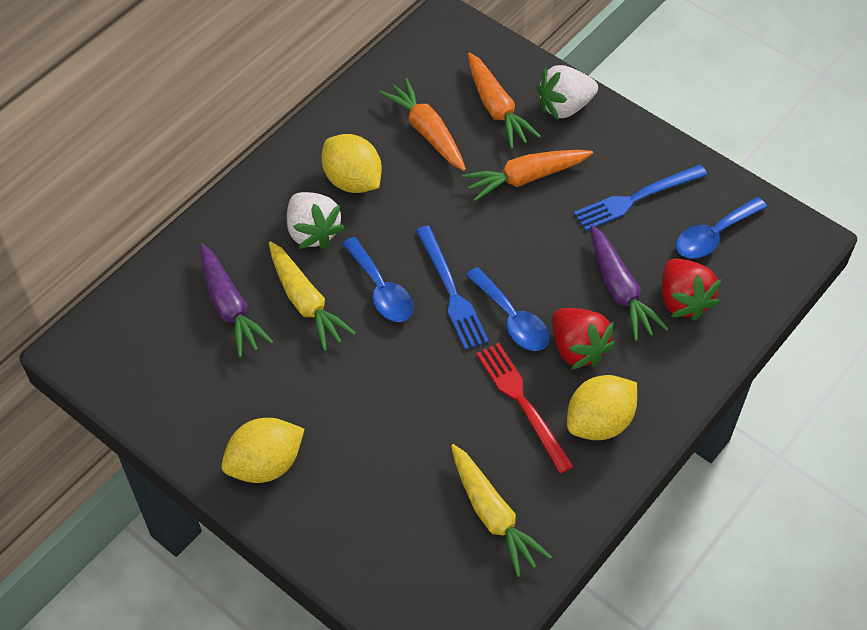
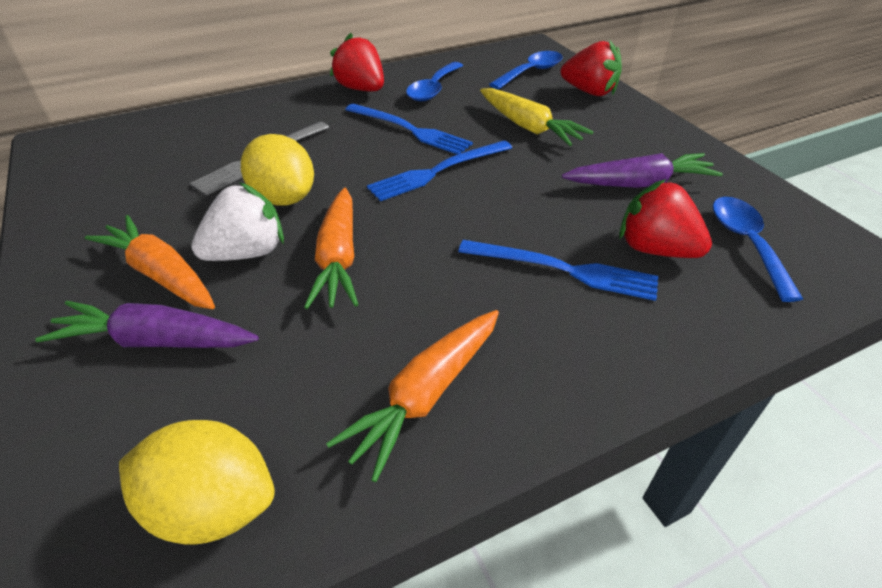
blue fork: [416,226,489,350] [574,165,707,231] = 2 -> [345,103,473,155] [367,141,512,201] [458,240,658,301] = 3
grey fork: none = 0 -> [190,122,329,196] = 1
red fork: [476,343,574,474] = 1 -> none = 0
red strawberry: [552,308,615,370] [662,259,721,321] = 2 -> [330,33,384,91] [561,40,622,96] [619,179,712,258] = 3
white strawberry: [287,192,345,249] [536,65,598,121] = 2 -> [191,182,284,261] = 1
yellow carrot: [269,241,356,351] [451,444,552,577] = 2 -> [480,88,593,146] = 1
yellow lemon: [221,418,304,483] [322,134,382,193] [567,375,637,440] = 3 -> [119,420,275,544] [241,134,314,205] = 2

